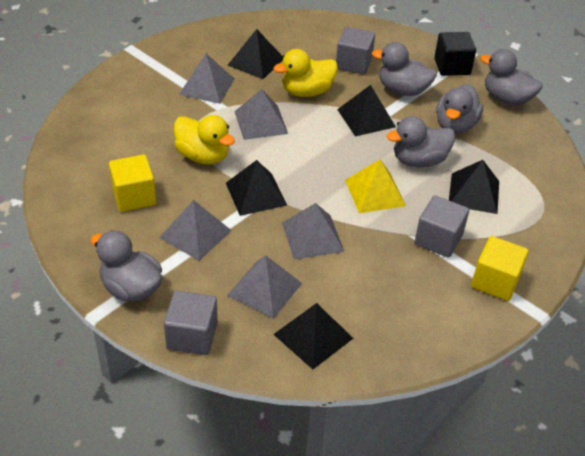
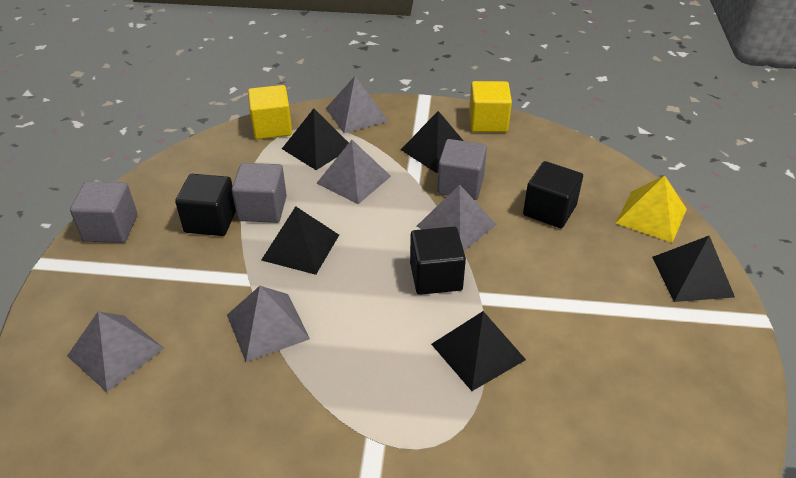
black cube: [434,32,476,76] = 1 -> [175,174,236,236] [410,227,466,295] [523,161,583,228] = 3
grey duck: [91,230,162,302] [372,42,437,96] [387,116,455,168] [436,84,483,134] [480,49,543,105] = 5 -> none = 0
yellow duck: [174,115,235,164] [273,49,338,97] = 2 -> none = 0

